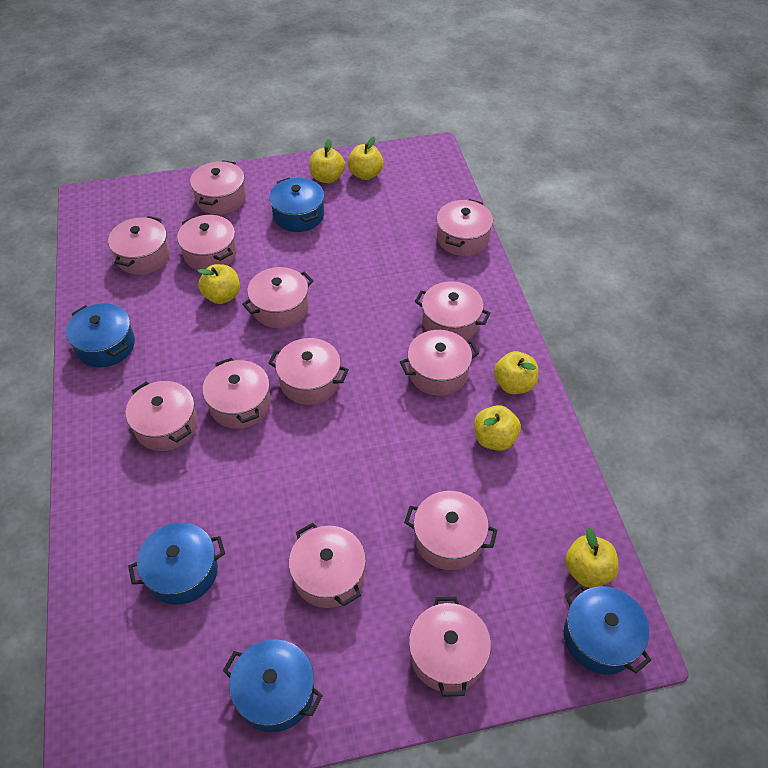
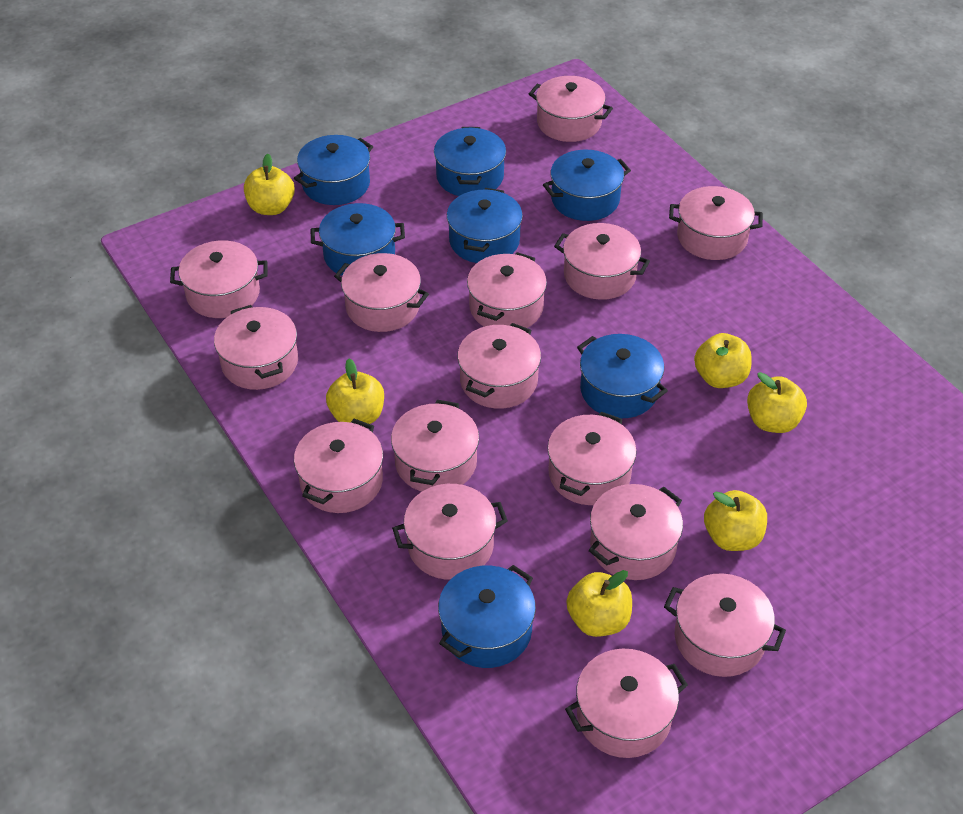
blue pot: [66,303,135,367] [128,522,225,605] [223,639,323,732] [269,178,324,232] [564,584,651,674] = 5 -> [294,135,373,205] [311,203,405,276] [434,127,506,196] [438,565,536,668] [447,188,523,263] [543,150,631,221] [577,334,668,418] = 7
pink pot: [108,216,170,275] [126,381,198,451] [177,215,237,270] [190,160,246,215] [203,358,271,429] [242,267,313,328] [269,338,349,405] [289,523,366,608] [400,330,479,396] [404,491,498,570] [409,597,491,697] [415,281,491,341] [436,199,493,256] = 13 -> [170,240,268,318] [214,305,298,390] [294,419,383,513] [334,253,429,332] [391,400,479,491] [392,484,508,580] [458,323,541,409] [467,252,547,328] [529,76,613,142] [547,412,637,505] [554,223,650,300] [565,649,688,758] [589,484,683,580] [664,573,786,677] [669,186,763,260] = 15

